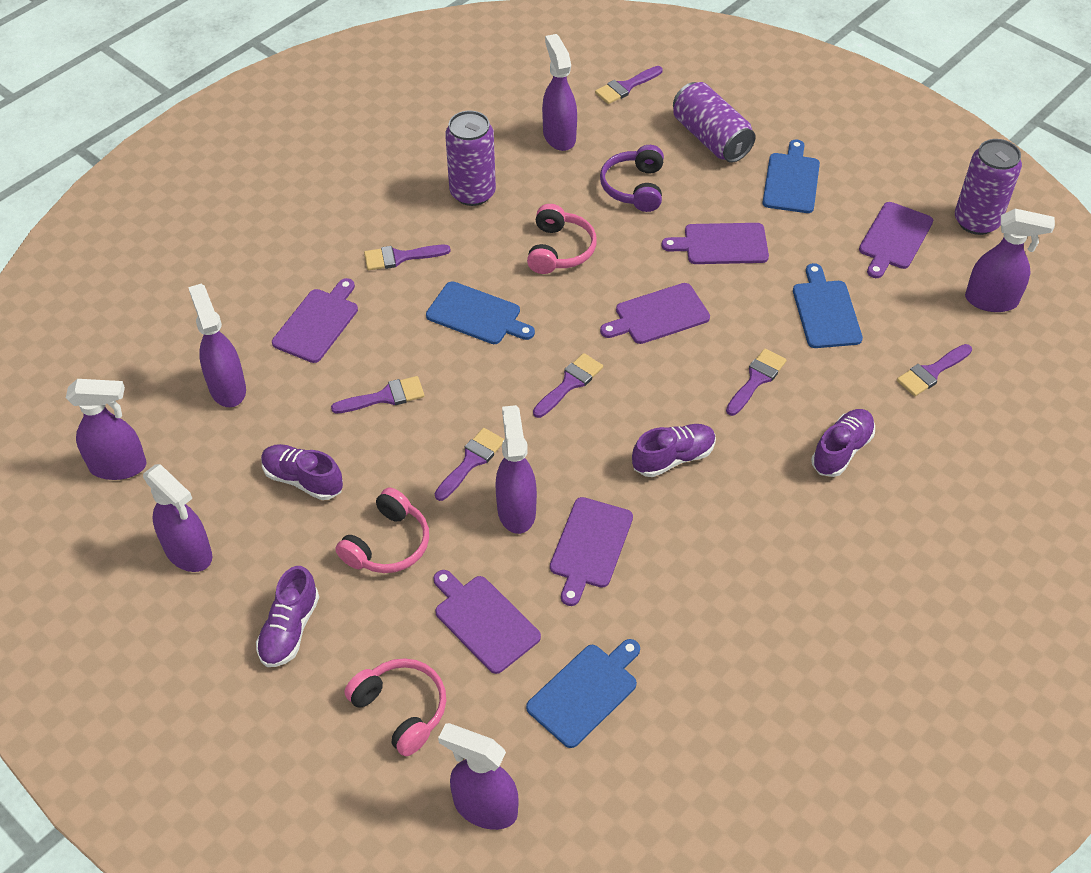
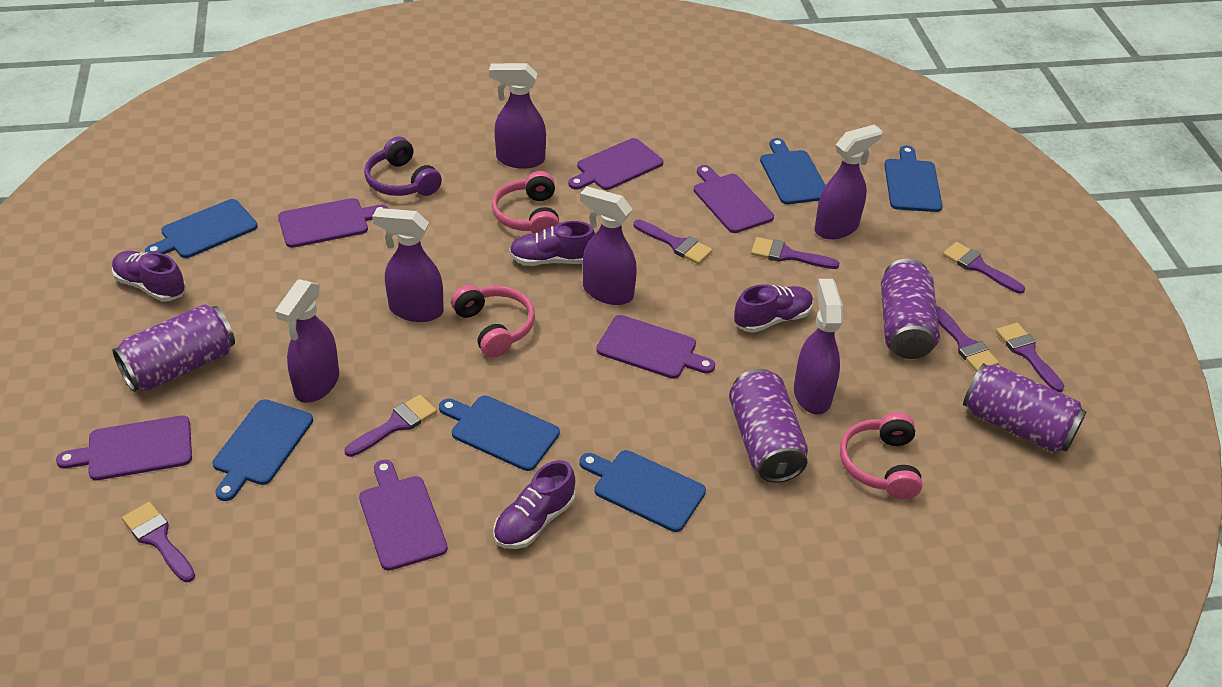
blue cutting board: [426,281,535,344] [526,639,640,748] [762,140,820,213] [793,263,863,348] = 4 -> [145,199,258,258] [213,399,313,501] [439,396,560,471] [579,450,706,532] [760,138,826,204] [884,146,942,212] = 6
purple can: [445,111,496,206] [673,82,756,163] [955,139,1022,235] = 3 -> [112,304,235,392] [729,369,808,483] [881,259,940,359] [963,363,1087,453] = 4
purple spray bottle: [66,379,146,480] [143,464,212,572] [188,284,246,407] [438,723,518,830] [495,405,537,534] [542,34,577,151] [965,209,1055,312] = 7 -> [275,279,339,403] [372,208,444,322] [489,63,546,169] [580,186,637,305] [794,279,843,415] [815,125,882,239] = 6

